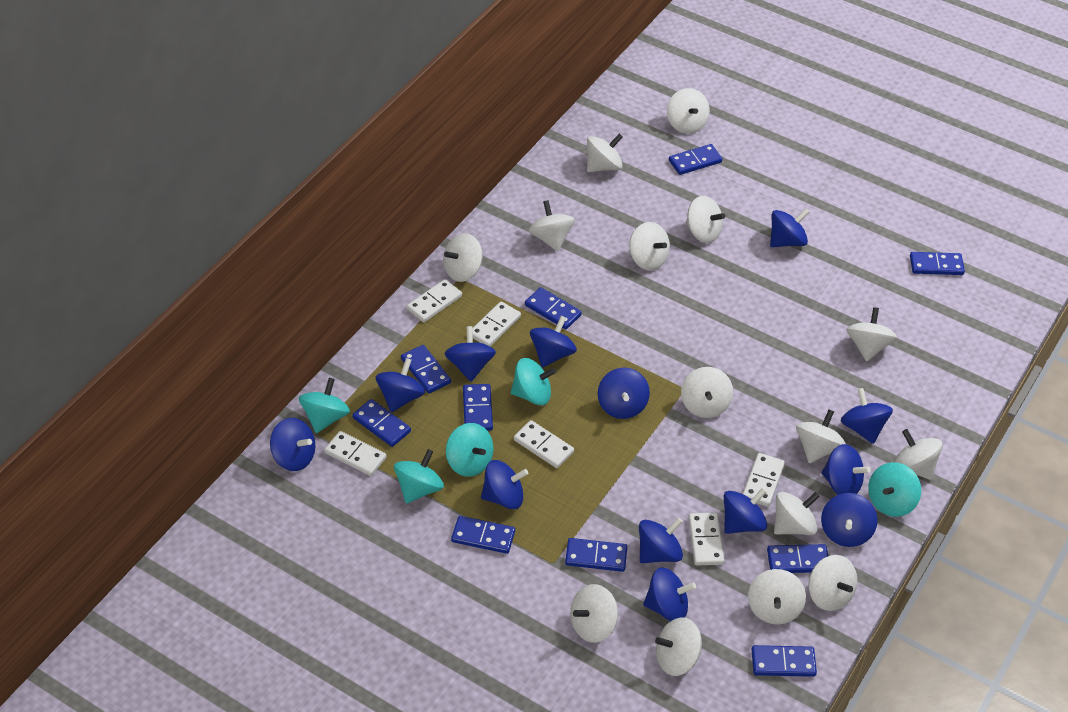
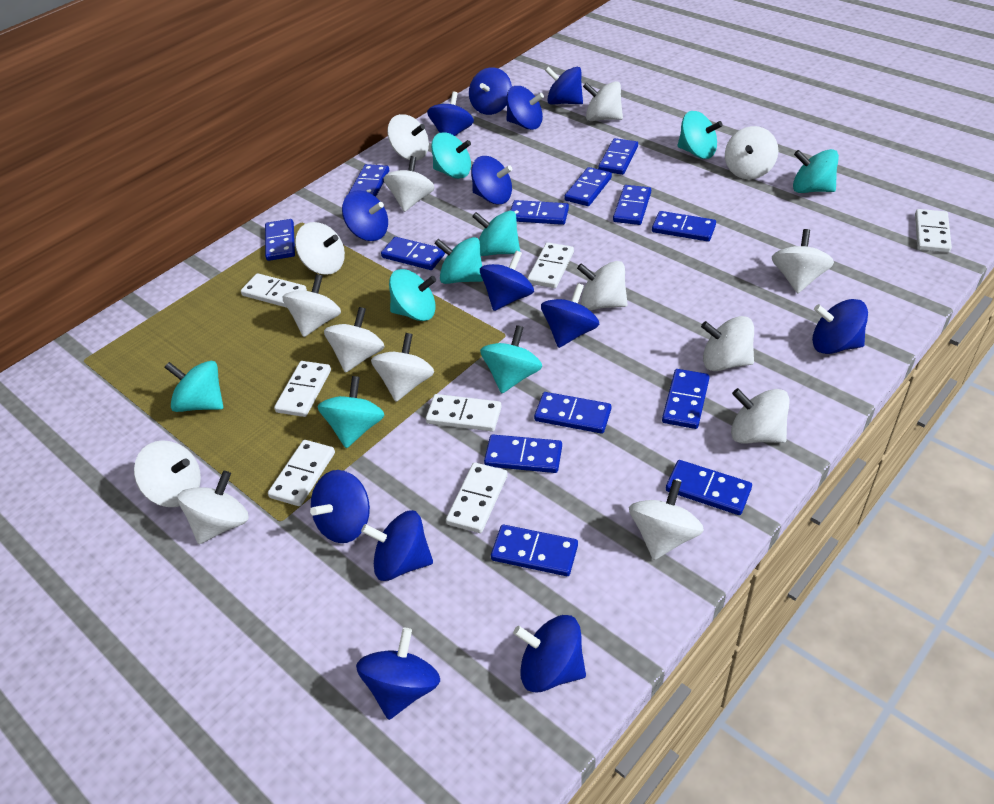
blue domino: [352,399,411,447] [401,345,451,394] [451,516,515,554] [463,384,493,431] [525,287,582,330] [565,538,627,572] [669,144,722,175] [751,645,817,677] [767,544,828,573] [910,252,965,275] = 10 -> [265,219,295,261] [348,164,389,197] [381,237,445,270] [484,434,562,473] [491,525,578,576] [510,200,569,225] [534,392,611,434] [564,167,612,206] [598,138,638,175] [613,185,651,225] [652,211,716,242] [662,369,710,429] [666,460,752,515] = 13
turquoise spinning top: [299,378,350,433] [394,449,444,504] [446,423,494,477] [511,358,556,405] [868,462,921,517] = 5 -> [164,361,223,412] [317,376,384,448] [389,269,436,321] [431,132,471,179] [434,237,483,284] [472,211,520,256] [480,325,542,393] [678,111,723,159] [793,149,839,193] = 9
white domino: [324,431,387,476] [407,279,462,322] [472,301,521,346] [514,420,574,468] [688,513,725,565] [743,453,785,507] = 6 -> [241,273,307,308] [268,440,335,506] [274,361,331,417] [426,394,502,432] [446,463,508,533] [527,242,574,288] [915,209,952,253] = 7

